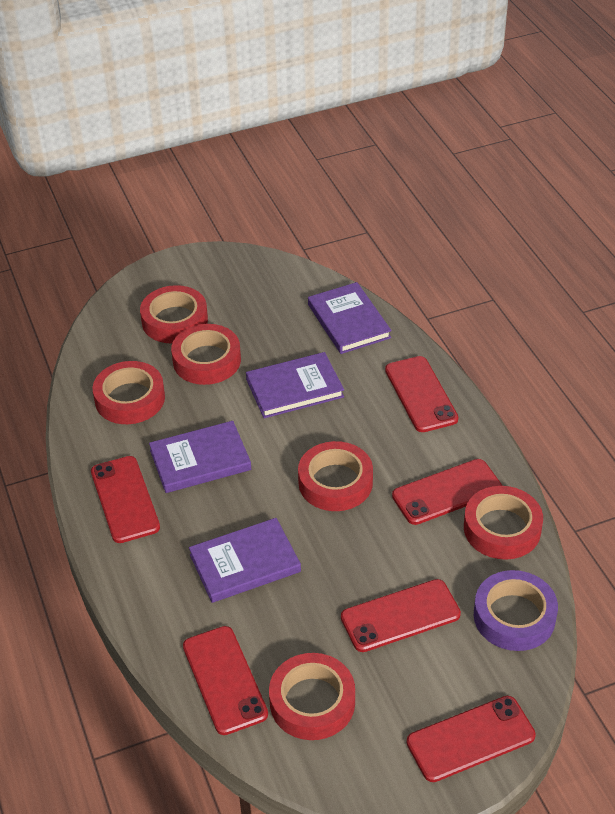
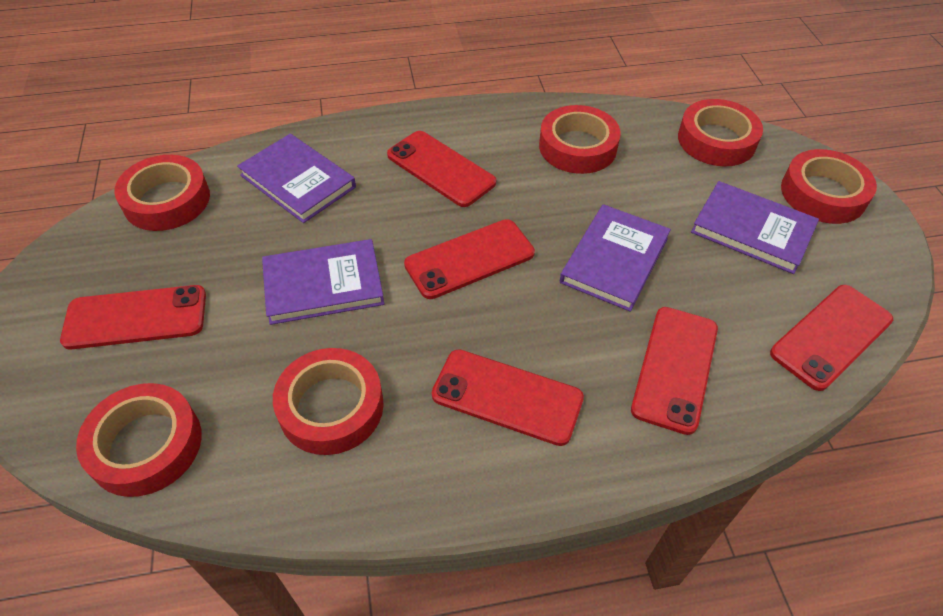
purple tape: [474,570,558,651] = 1 -> none = 0

